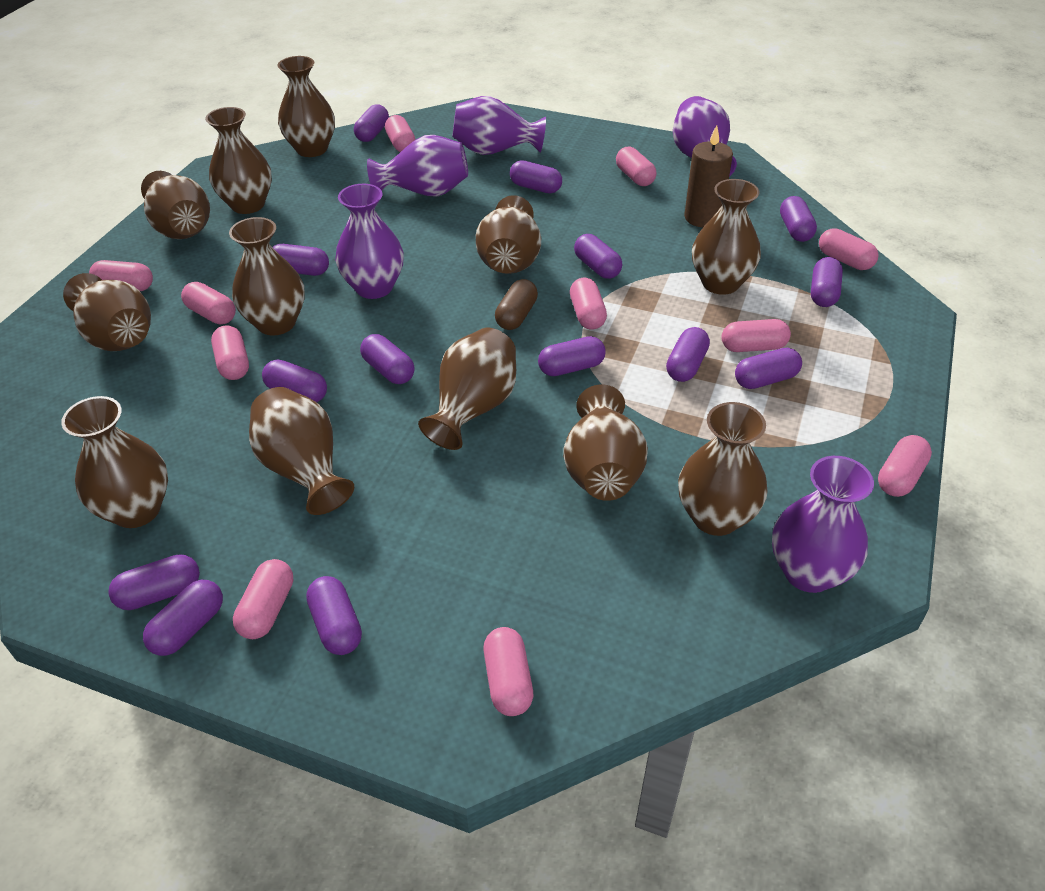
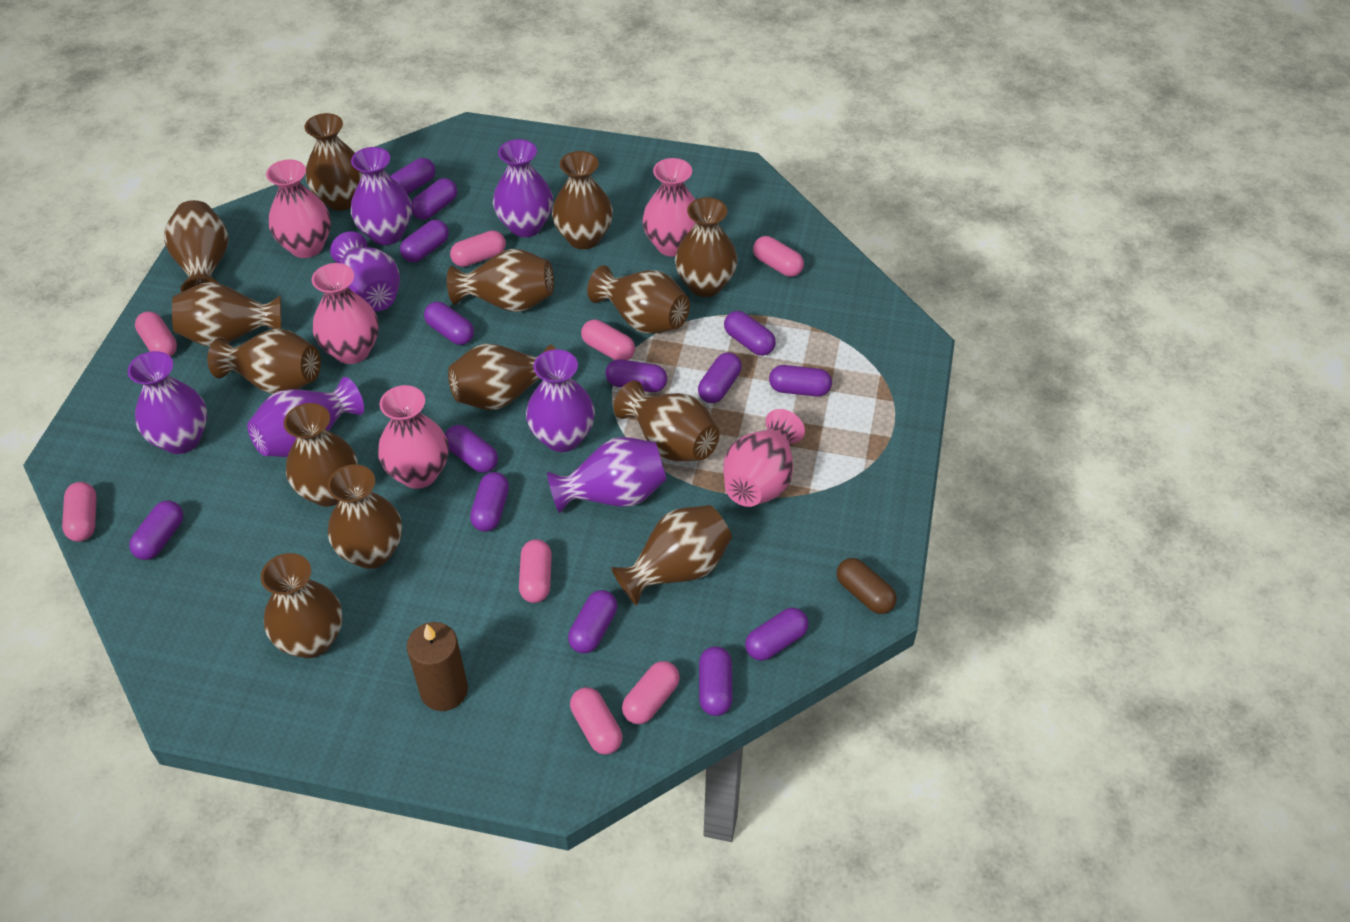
brown vase: [61,396,168,528] [63,273,151,351] [141,171,210,239] [205,107,272,214] [229,217,305,335] [249,387,354,515] [278,56,335,157] [418,327,516,450] [476,195,541,274] [563,385,648,501] [678,402,767,536] [692,179,761,295] = 12 -> [164,200,229,292] [172,282,281,346] [207,328,321,394] [261,553,342,658] [284,403,358,507] [305,113,363,211] [327,464,402,569] [447,249,554,312] [448,343,555,410] [552,151,613,249] [587,265,690,334] [611,505,732,606] [614,380,719,461] [675,197,738,297] = 14
pink capsule: [89,260,153,291] [181,282,236,324] [211,325,249,380] [233,559,293,639] [385,115,416,152] [484,627,533,716] [570,278,607,330] [616,147,657,186] [722,319,791,352] [819,228,879,270] [878,435,932,497] = 11 -> [62,482,97,542] [135,311,177,357] [450,230,506,267] [519,539,552,603] [570,687,622,755] [581,320,635,360] [622,661,680,724] [753,236,804,277] = 8
pink vase: none = 0 -> [266,159,331,258] [312,263,379,364] [378,385,449,489] [642,158,696,257] [723,409,805,507] = 5
purple vase: [335,184,404,299] [367,135,468,197] [452,96,546,155] [673,96,737,177] [772,456,874,593] = 5 -> [128,351,207,454] [247,377,364,457] [330,231,400,311] [351,147,412,245] [493,139,553,237] [526,349,595,452] [547,437,667,513] = 7

